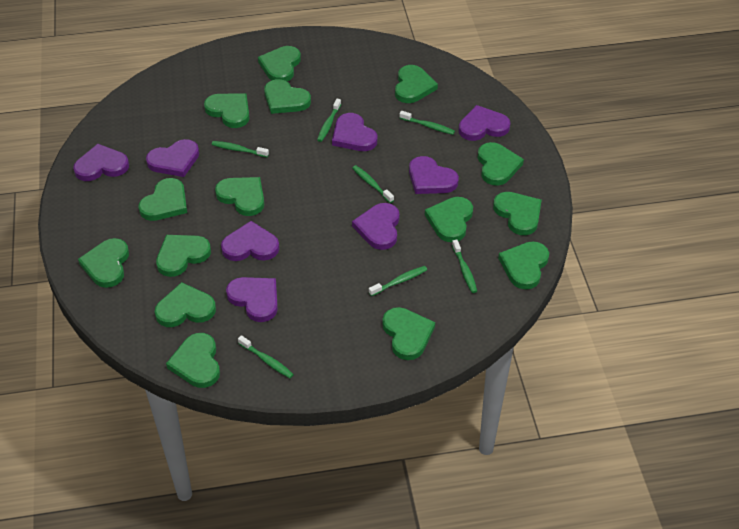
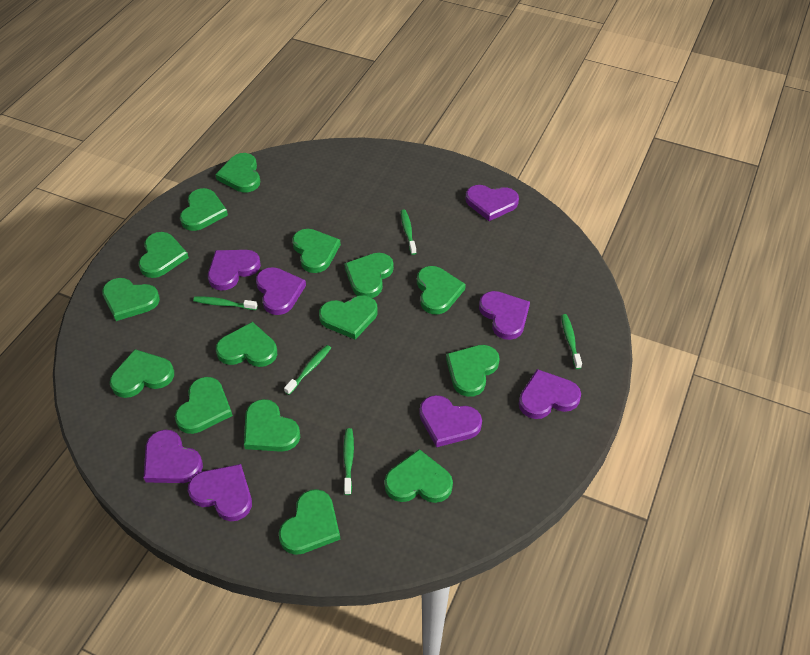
green toothbrush: [212,141,269,157] [238,335,294,378] [317,99,341,142] [352,165,394,203] [369,266,427,296] [400,111,455,135] [452,240,477,293] = 7 -> [193,296,257,310] [284,345,331,395] [343,428,354,495] [401,210,416,255] [561,314,582,369] = 5

